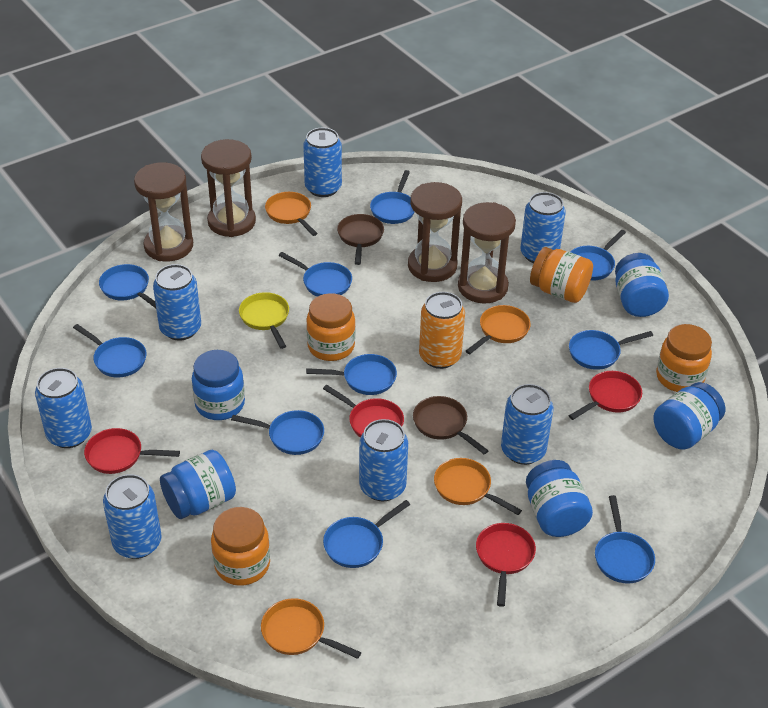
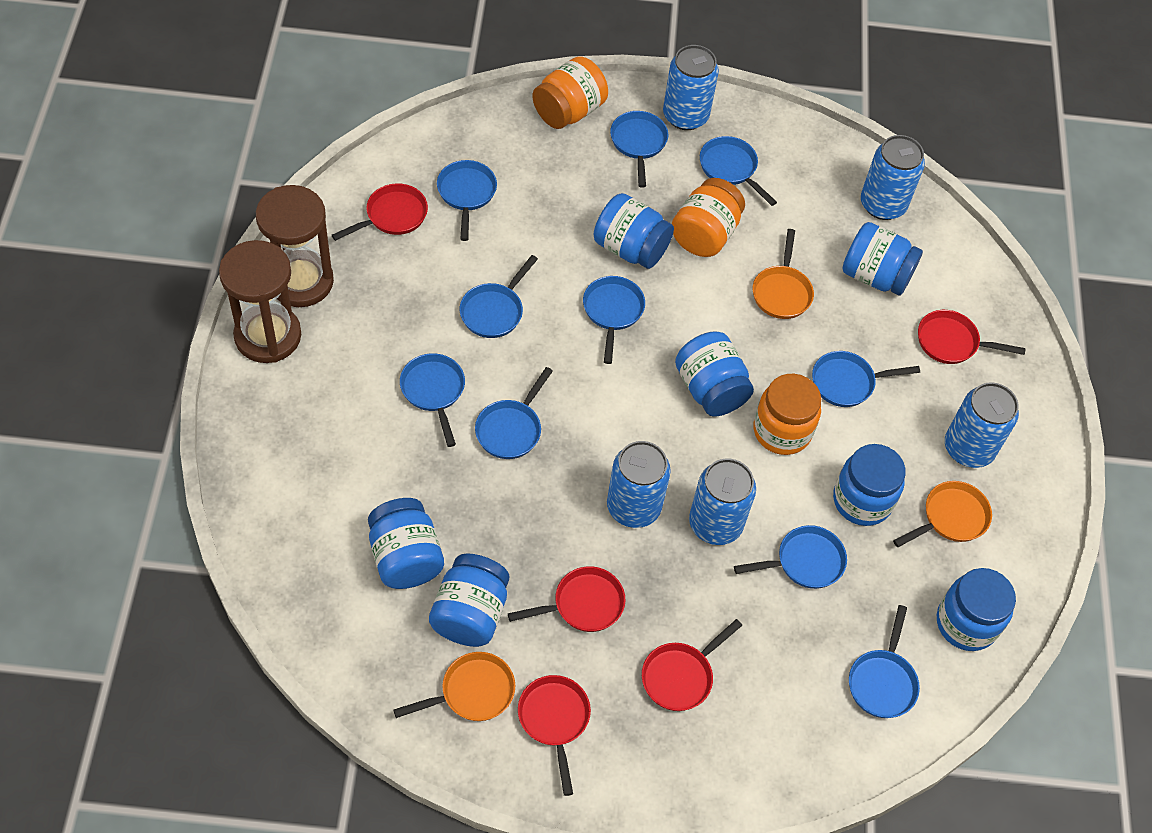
blue can: [35,368,92,448] [103,474,162,559] [153,264,201,341] [303,127,342,197] [359,419,408,501] [501,384,553,465] [520,192,566,263] = 7 -> [607,441,671,528] [663,45,719,130] [689,458,756,545] [861,135,925,220] [945,382,1019,468] = 5
blue jar: [160,450,236,519] [192,350,245,420] [526,460,593,537] [615,253,669,317] [654,382,725,450] = 5 -> [368,498,444,589] [429,554,509,647] [594,193,674,269] [675,331,754,417] [833,444,906,526] [842,222,923,296] [937,568,1016,651] = 7
brown hourglass: [134,162,193,262] [201,139,256,237] [408,182,462,282] [458,202,516,304] = 4 -> [219,240,301,363] [256,185,334,307] = 2
brown pan: [337,214,384,265] [413,396,489,454] = 2 -> none = 0
orange can: [419,292,465,369] = 1 -> none = 0
orange jar: [211,507,270,586] [306,293,356,361] [530,247,593,303] [656,324,712,392] = 4 -> [532,56,608,129] [672,178,745,257] [753,374,821,455] = 3
orange pan: [261,598,361,659] [265,192,318,236] [434,458,522,515] [466,305,531,354] = 4 -> [394,652,515,721] [753,229,814,319] [893,481,992,547] = 3
red pan: [84,428,180,474] [323,385,404,437] [476,523,536,607] [569,371,642,420] = 4 -> [332,183,428,241] [508,566,625,632] [518,675,591,796] [642,619,742,711] [918,310,1026,364] = 5
yellow pan: [239,292,289,349] = 1 -> none = 0

